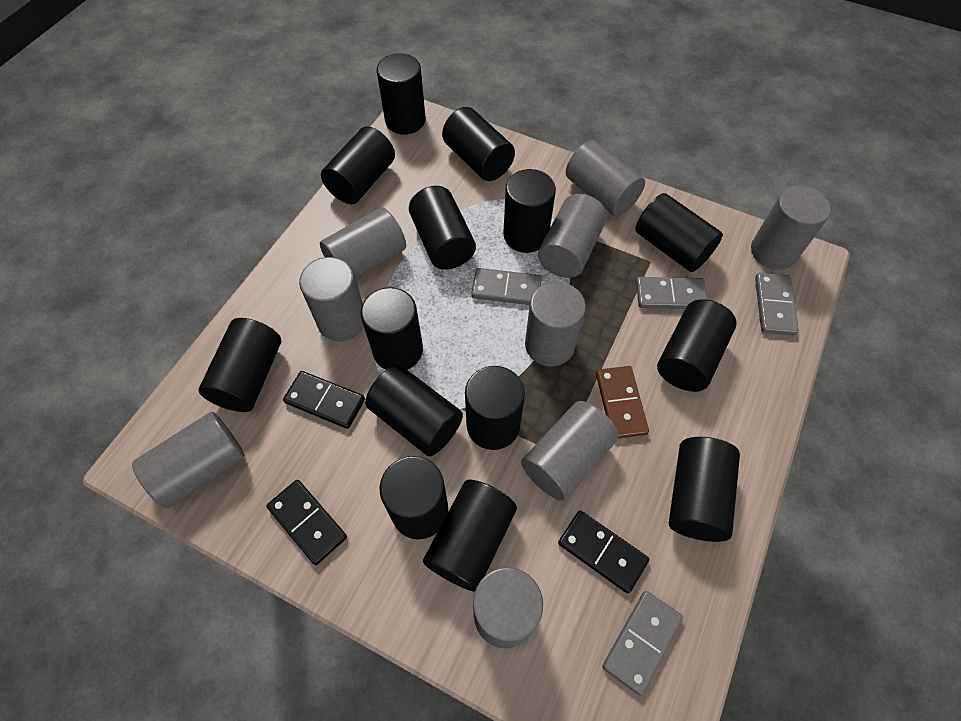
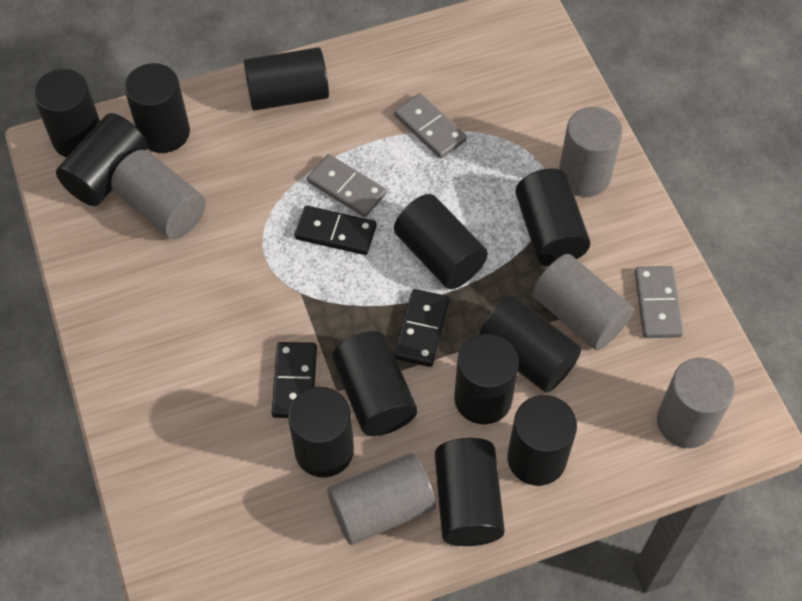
black cylinder: [199,318,281,412] [321,126,395,204] [360,287,423,370] [365,365,463,456] [377,53,426,135] [380,456,448,539] [409,186,476,270] [423,479,517,592] [442,107,515,181] [465,366,525,450] [503,169,556,253] [635,193,723,272] [657,299,737,392] [669,437,740,542] = 14 -> [33,69,100,158] [56,113,148,206] [124,63,190,153] [244,47,329,111] [288,387,354,477] [332,331,417,436] [394,194,488,289] [435,438,505,546] [454,334,519,424] [479,296,582,393] [507,395,577,486] [515,168,590,266] = 12
brown domino: [596,366,649,438] = 1 -> none = 0
grey cylinder: [132,412,245,508] [299,257,364,342] [320,208,406,279] [473,567,543,648] [521,401,619,501] [525,282,586,366] [538,194,607,278] [566,140,645,216] [751,186,831,270] = 9 -> [111,150,206,239] [327,453,436,545] [533,254,633,350] [559,107,623,197] [657,358,735,448] = 5
grey domino: [471,268,542,305] [602,591,683,695] [636,277,707,309] [755,273,799,335] = 4 -> [307,154,386,217] [394,93,467,159] [635,266,683,338] = 3

